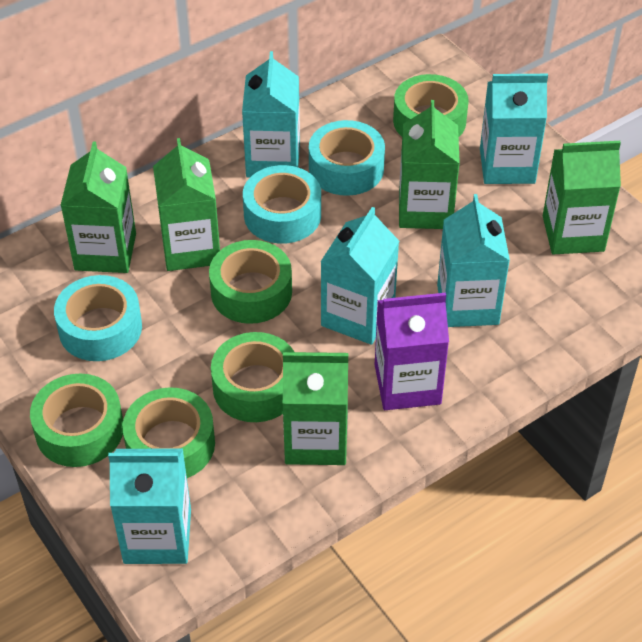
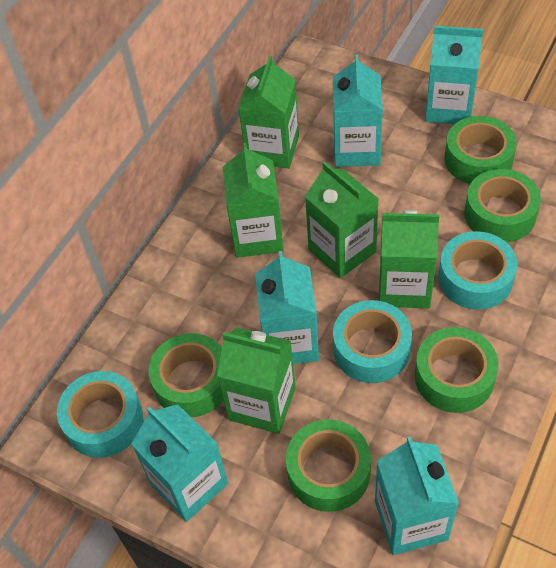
purple carton: [375,293,449,410] = 1 -> none = 0

